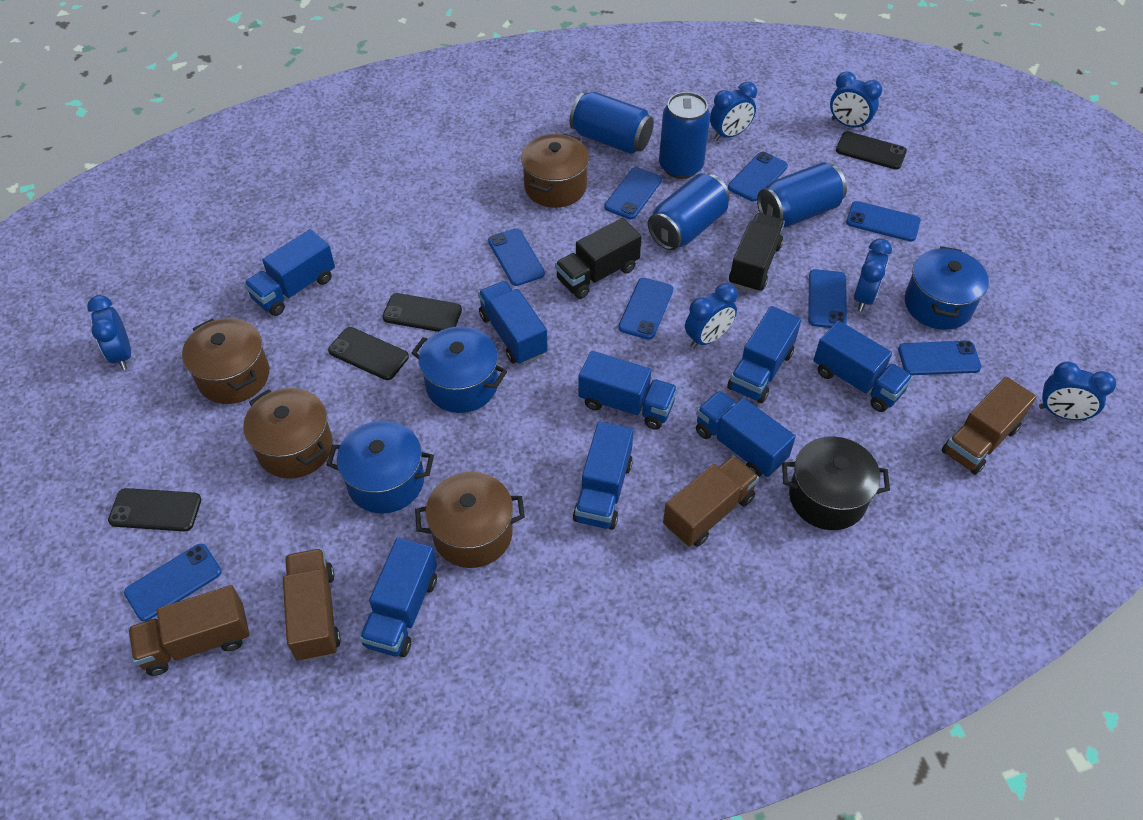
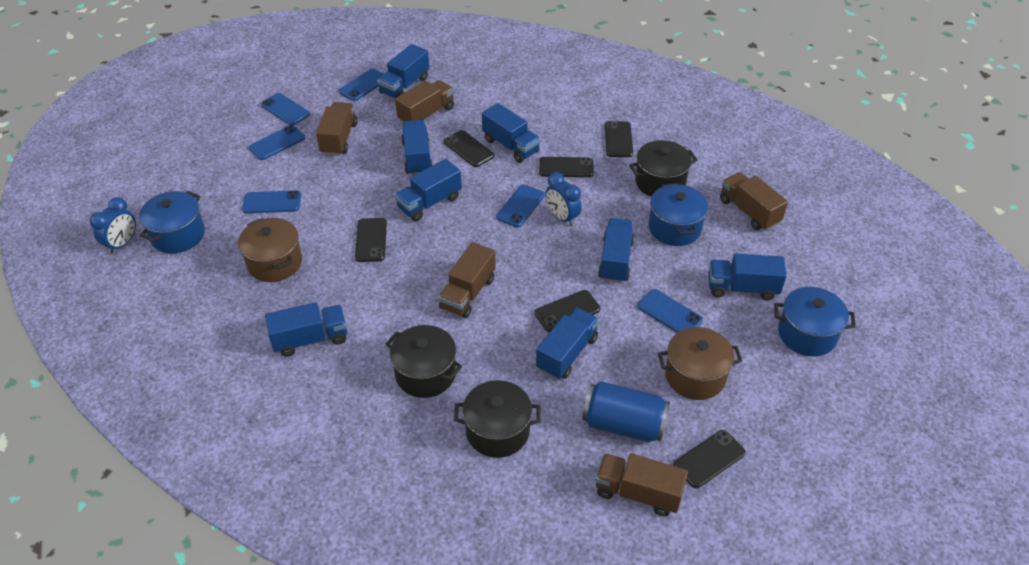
black phone: [108,488,201,531] [328,327,409,380] [382,293,462,332] [836,131,907,169] = 4 -> [355,218,387,262] [444,130,494,167] [535,290,600,332] [539,157,594,177] [605,121,633,157] [674,430,746,488] = 6
black pot: [782,436,890,530] = 1 -> [385,325,462,398] [454,380,540,458] [629,140,697,197] = 3
black truck: [555,218,642,299] [729,213,785,292] = 2 -> none = 0
blue can: [570,92,654,154] [648,173,730,250] [659,92,710,179] [757,162,847,228] = 4 -> [582,381,670,442] = 1
blue clock: [87,295,131,370] [685,283,738,349] [710,82,757,141] [830,72,882,131] [854,238,892,311] [1039,362,1116,421] = 6 -> [90,197,136,254] [545,172,582,226] = 2
blue phone: [124,544,222,621] [488,228,545,286] [604,167,662,219] [618,278,673,340] [728,152,788,202] [808,269,847,328] [846,201,921,242] [898,341,982,375] = 8 -> [242,190,301,213] [249,125,305,160] [261,93,310,125] [339,68,383,101] [496,185,545,227] [637,289,703,333] = 6
brown pot: [182,318,269,404] [243,388,333,479] [415,472,525,568] [521,134,589,208] = 4 -> [238,218,302,282] [658,327,742,400] = 2
brown truck: [128,585,249,676] [283,548,341,661] [663,455,759,547] [941,377,1037,475] = 4 -> [316,102,357,156] [395,80,454,123] [438,242,496,318] [595,453,688,516] [720,172,788,231] = 5

